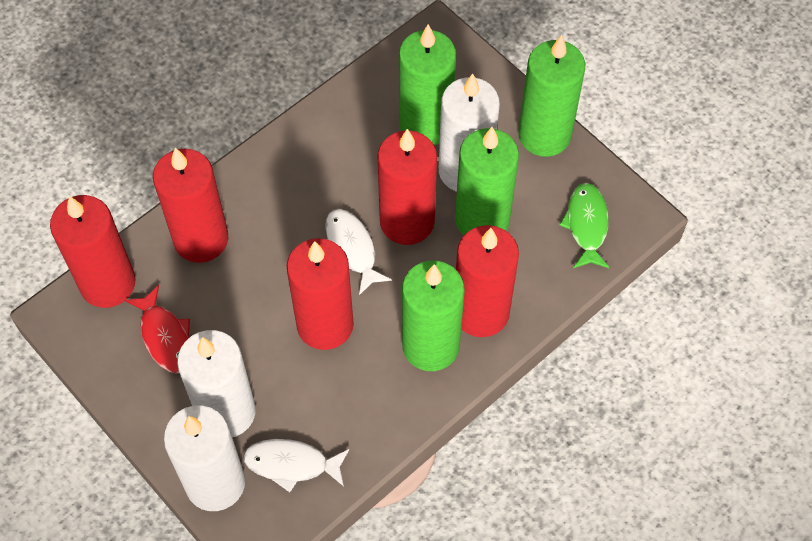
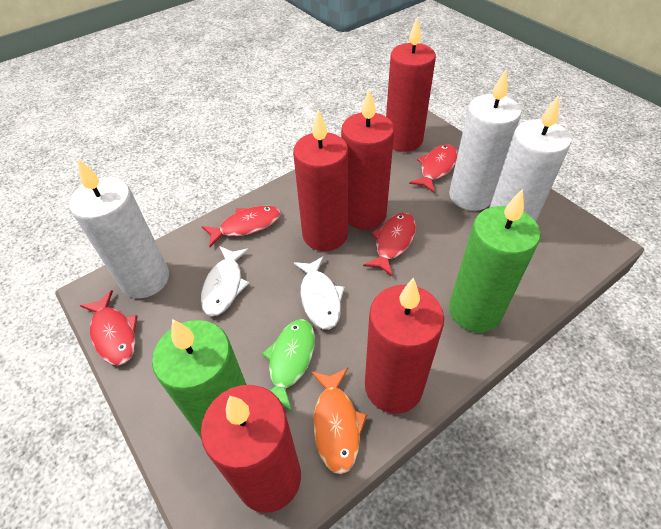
green candle: [399,24,456,145] [402,261,464,371] [455,127,519,235] [519,35,585,157] = 4 -> [152,319,247,438] [449,189,541,333] = 2
orange fish: none = 0 -> [311,368,367,474] = 1
red fish: [125,285,190,374] = 1 -> [80,290,138,365] [202,206,281,247] [363,213,416,277] [409,144,458,193] = 4

